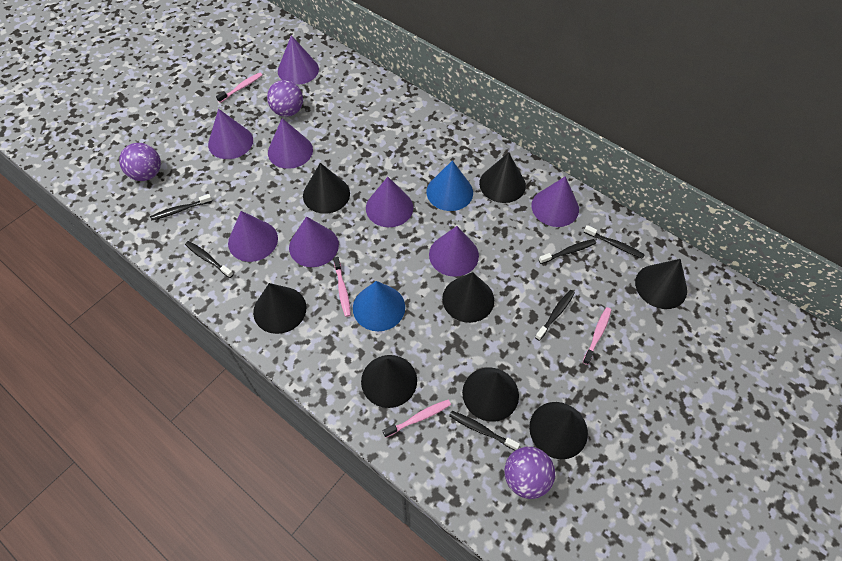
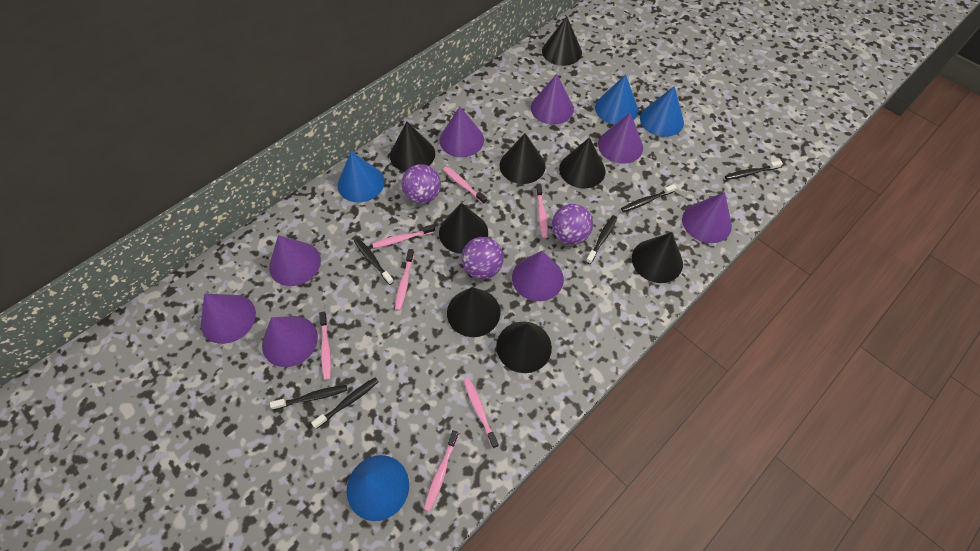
blue cone: [353,281,405,331] [427,160,473,211] = 2 -> [338,151,385,202] [347,455,409,521] [595,74,638,125] [640,86,684,137] = 4
pink toothbrush: [216,72,262,103] [333,257,351,317] [383,400,451,438] [583,307,611,365] = 4 -> [319,312,331,380] [372,224,435,248] [395,249,414,311] [424,430,459,511] [443,167,487,204] [464,378,499,448] [536,184,548,238] = 7

